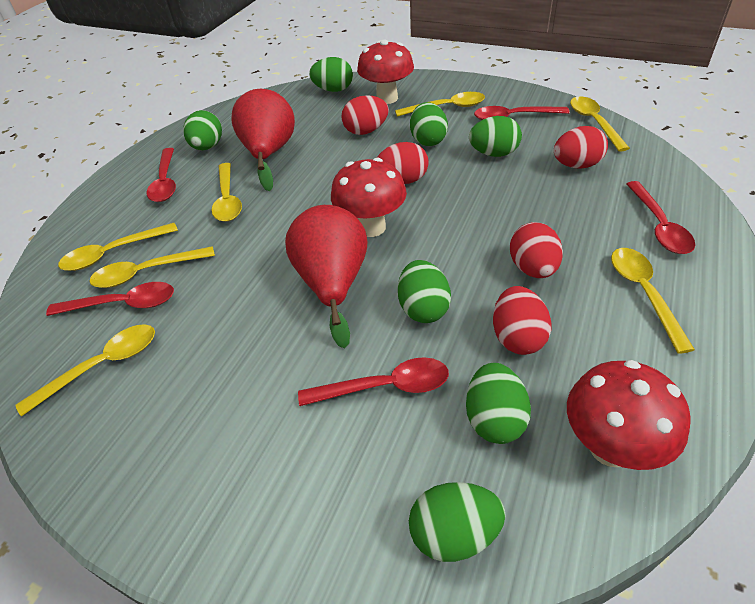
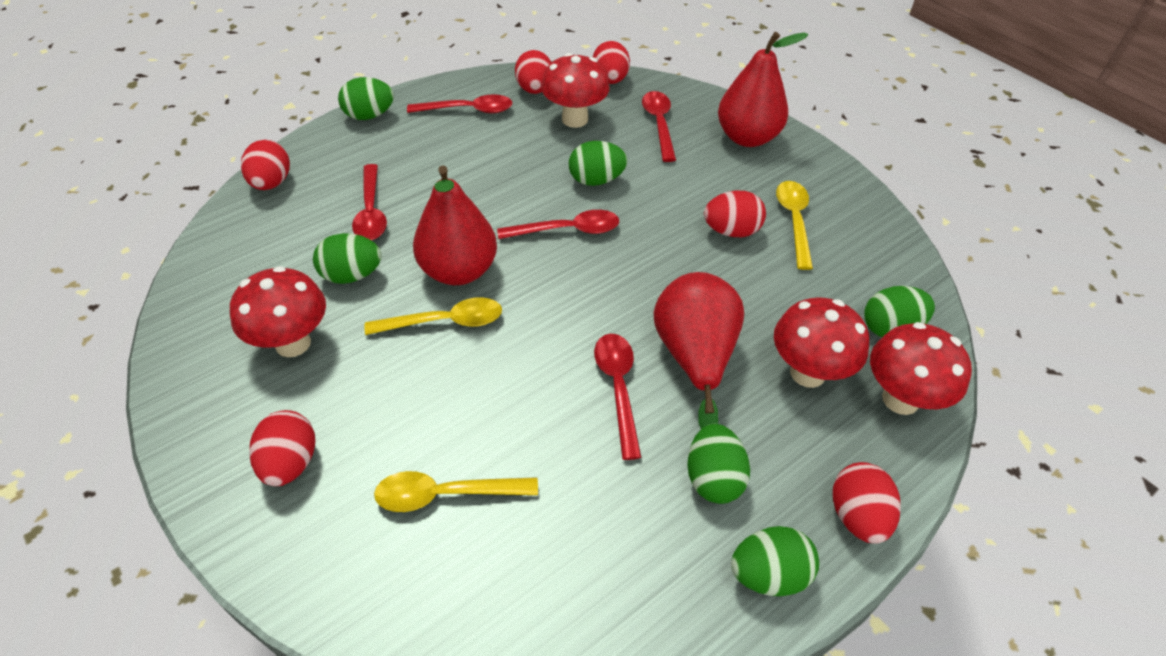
green egg: [183,110,222,150] [309,57,353,92] [398,260,451,323] [409,482,506,562] [410,102,448,146] [466,363,531,444] [469,116,522,157] = 7 -> [313,233,381,284] [338,77,394,120] [569,141,627,186] [687,424,750,504] [731,526,819,596] [864,286,935,337] = 6
red egg: [341,95,389,135] [377,142,429,184] [493,286,551,355] [510,222,563,278] [554,126,608,169] = 5 -> [241,140,290,190] [249,410,315,486] [515,50,552,94] [593,41,630,84] [704,191,766,237] [833,462,901,544] = 6
red mushroom: [331,158,407,237] [357,39,414,104] [567,360,691,470] = 3 -> [230,266,326,357] [541,53,610,128] [774,298,869,388] [870,322,972,415] = 4
red pear: [231,89,295,192] [285,205,367,348] = 2 -> [413,165,497,285] [654,272,744,429] [718,32,808,147] = 3
yellow spoon: [16,324,155,416] [58,223,178,271] [89,246,215,288] [211,163,242,222] [395,92,485,117] [570,96,630,152] [611,248,695,354] = 7 -> [364,297,502,335] [374,471,538,512] [776,181,813,270] = 3

